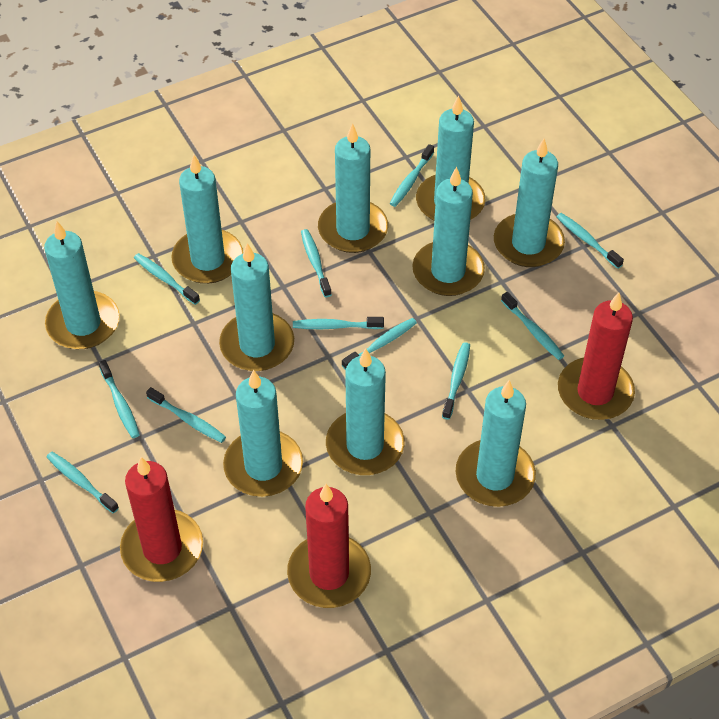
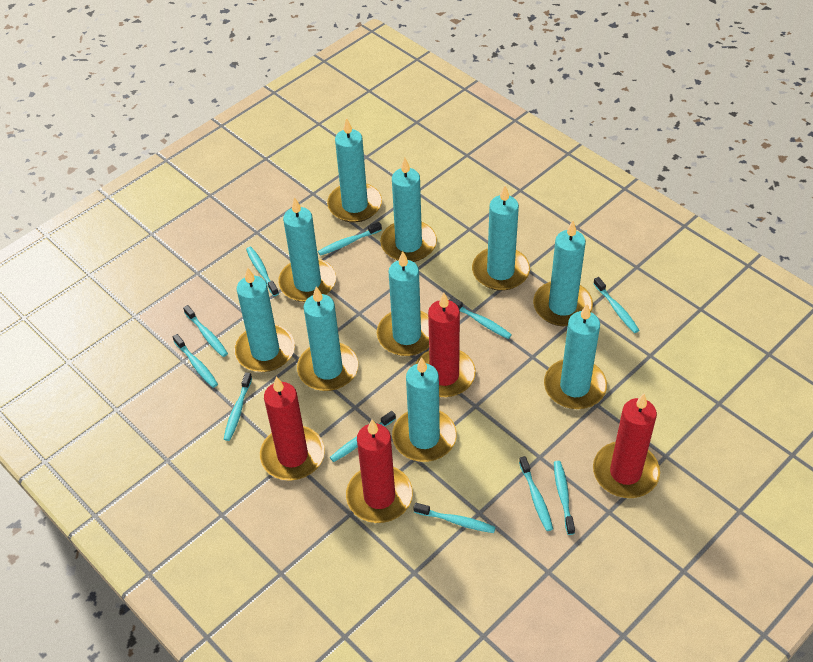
red candle: [120,457,203,582] [287,484,371,608] [558,292,635,420] = 3 -> [260,376,325,481] [346,420,413,523] [415,292,476,397] [593,394,660,498] = 4

